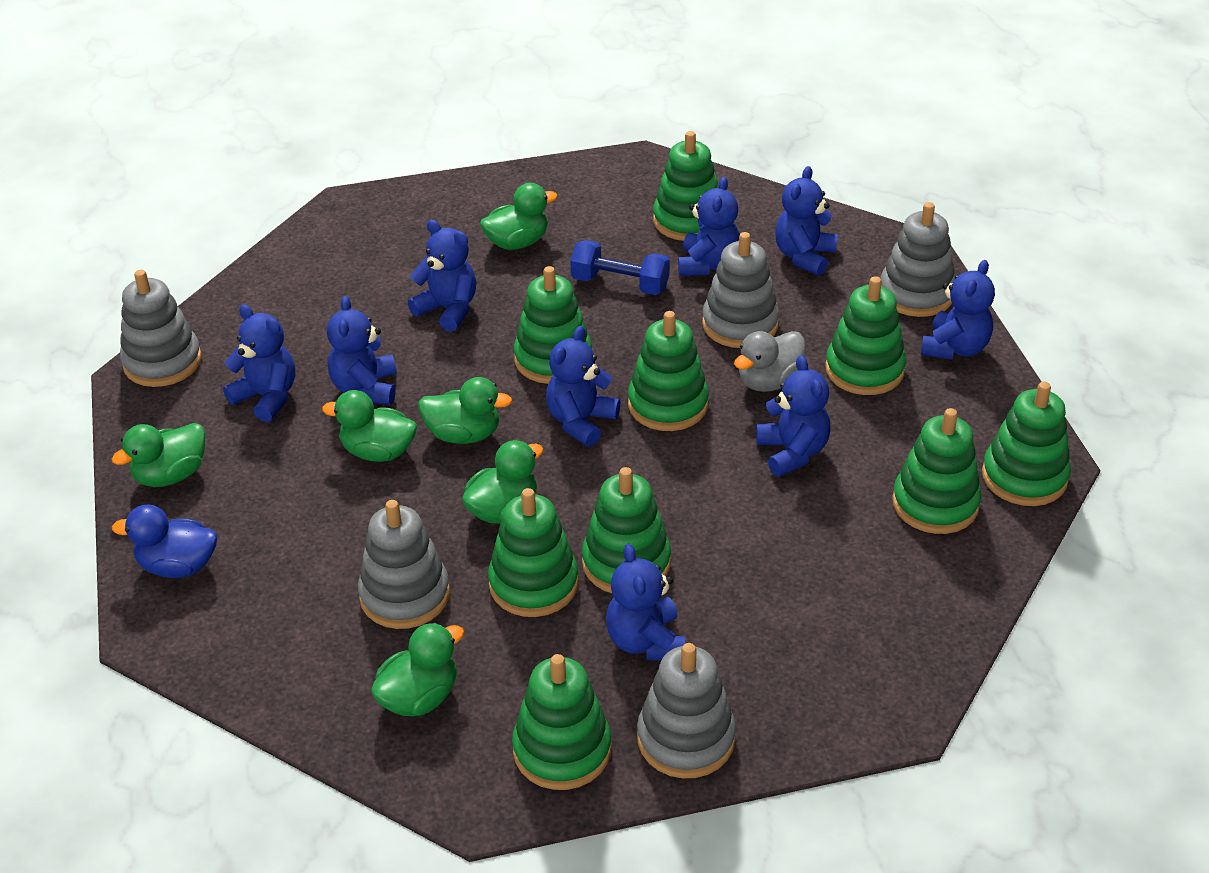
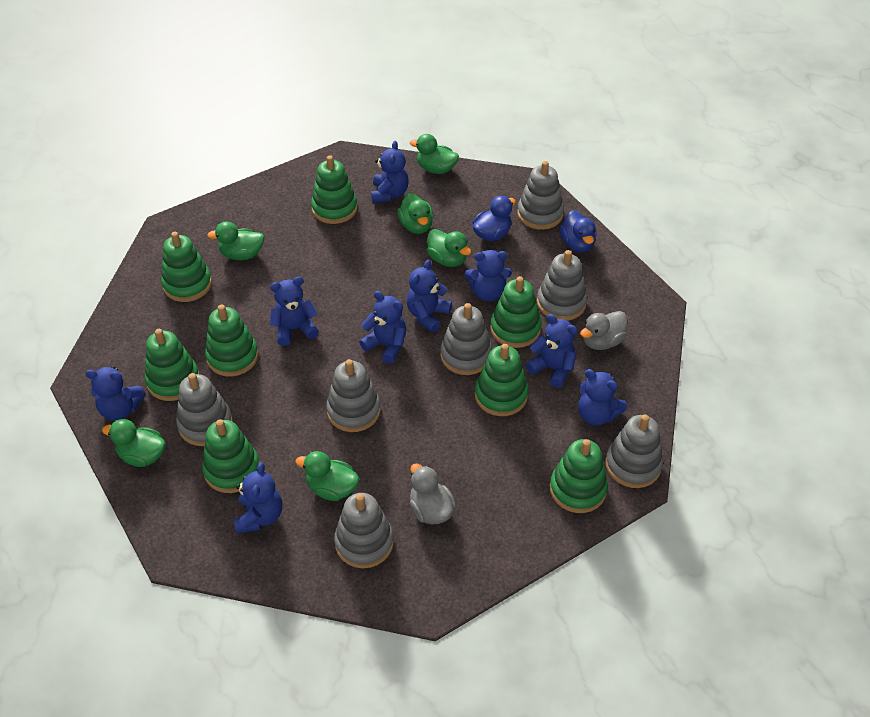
blue duck: [112,505,217,578] = 1 -> [473,196,516,241] [560,210,597,252] = 2
blue dumbbell: [570,240,670,295] = 1 -> none = 0
green stacking toy: [488,488,579,617] [512,654,611,790] [514,266,592,384] [582,467,671,593] [628,311,709,431] [653,131,719,241] [825,276,906,395] [892,408,982,534] [982,382,1071,506] = 9 -> [145,329,199,401] [161,232,212,302] [202,419,260,493] [205,305,258,377] [311,155,357,224] [475,344,528,416] [490,276,541,348] [550,439,608,513] = 8
grey duck: [734,331,806,392] = 1 -> [410,464,456,525] [580,311,628,350] = 2
grey stacking toy: [120,270,202,387] [358,500,450,629] [637,643,736,778] [702,232,779,348] [880,202,955,317] = 5 -> [176,373,233,446] [326,359,381,432] [334,493,394,568] [440,303,492,375] [517,161,564,230] [537,250,587,321] [605,415,663,488] = 7

